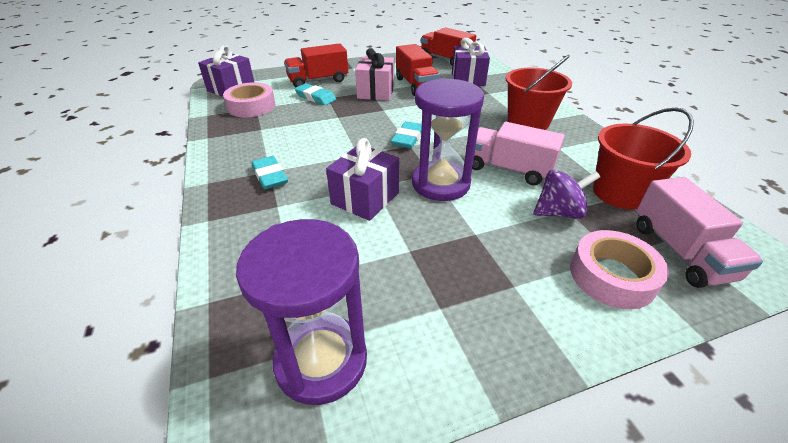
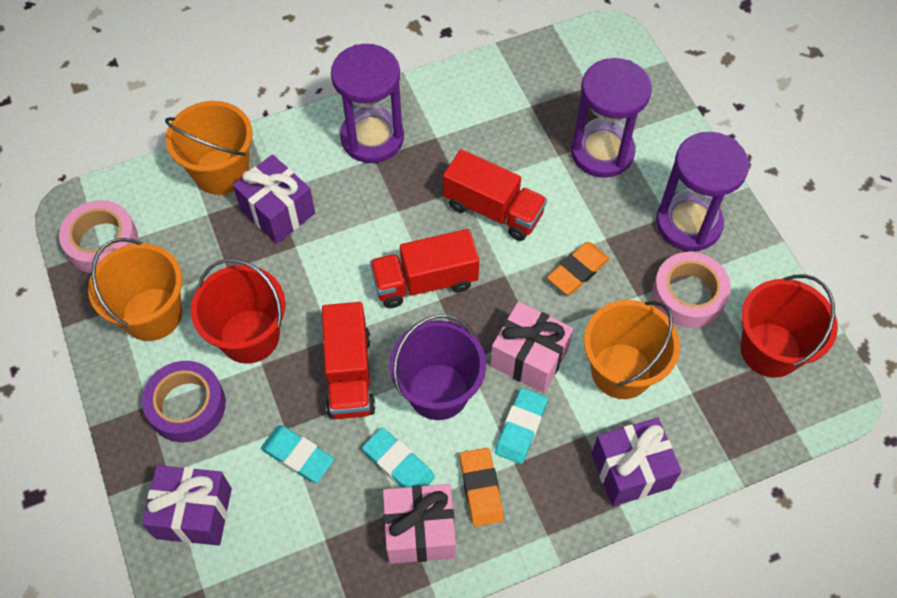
orange bucket: none = 0 -> [88,238,182,341] [165,101,253,195] [584,300,680,399] = 3
orange eraser: none = 0 -> [460,448,504,527] [547,242,610,294] = 2
pink gift: [355,48,394,100] = 1 -> [383,484,456,564] [490,302,573,393] = 2
pink truck: [472,122,565,185] [636,177,763,288] = 2 -> none = 0
purple bucket: none = 0 -> [390,314,486,420] = 1
purple hourglass: [236,219,367,405] [412,78,484,201] = 2 -> [331,44,404,163] [571,58,652,178] [656,132,749,251] = 3
purple spinning top: [533,170,600,219] = 1 -> none = 0
purple tape: none = 0 -> [142,361,226,442] = 1

